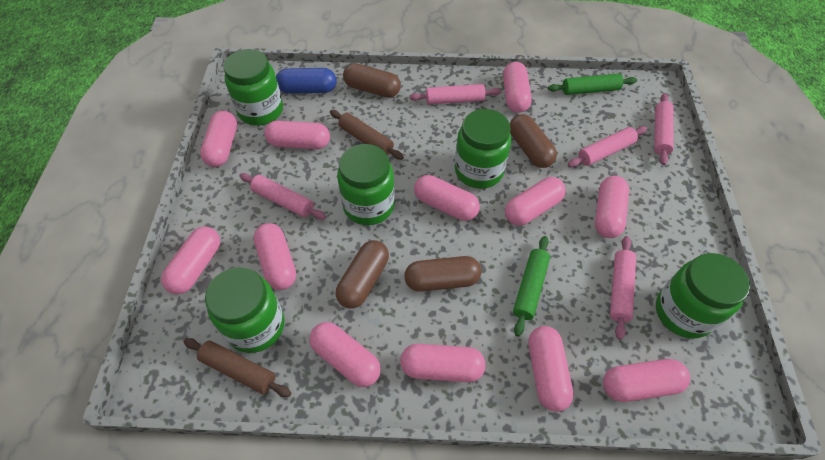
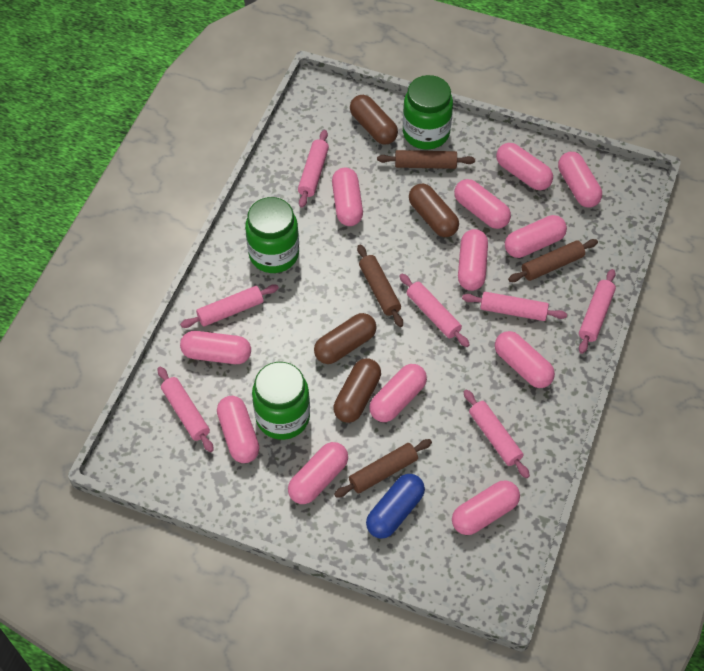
brown rolling pin: [183,338,291,397] [330,110,404,160] = 2 -> [334,439,432,498] [357,245,403,327] [377,150,475,169] [508,239,598,282] = 4
green jar: [205,267,285,353] [223,49,283,125] [337,144,395,225] [455,109,511,189] [656,253,750,339] = 5 -> [245,197,299,273] [252,362,310,440] [403,75,453,150] = 3
green rolling pin: [513,236,550,336] [548,74,637,95] = 2 -> none = 0
pink rolling pin: [239,173,326,220] [409,84,501,104] [568,126,647,167] [610,236,636,340] [654,93,674,165] = 5 -> [158,366,214,452] [180,284,279,328] [298,130,329,208] [399,274,470,347] [462,292,567,321] [464,389,530,478] [579,269,616,354] = 7

